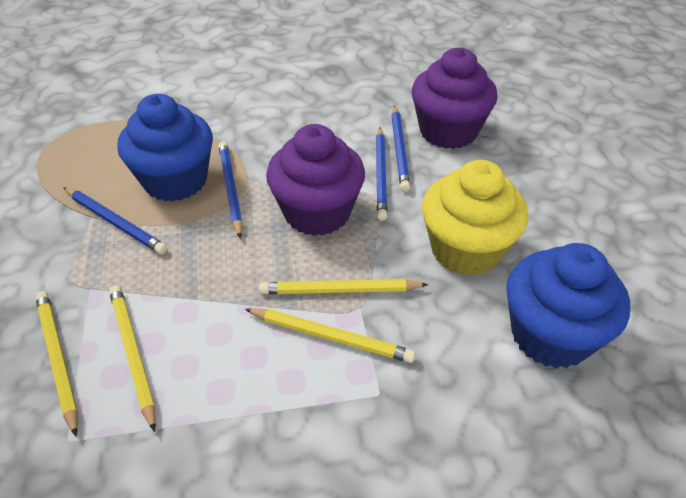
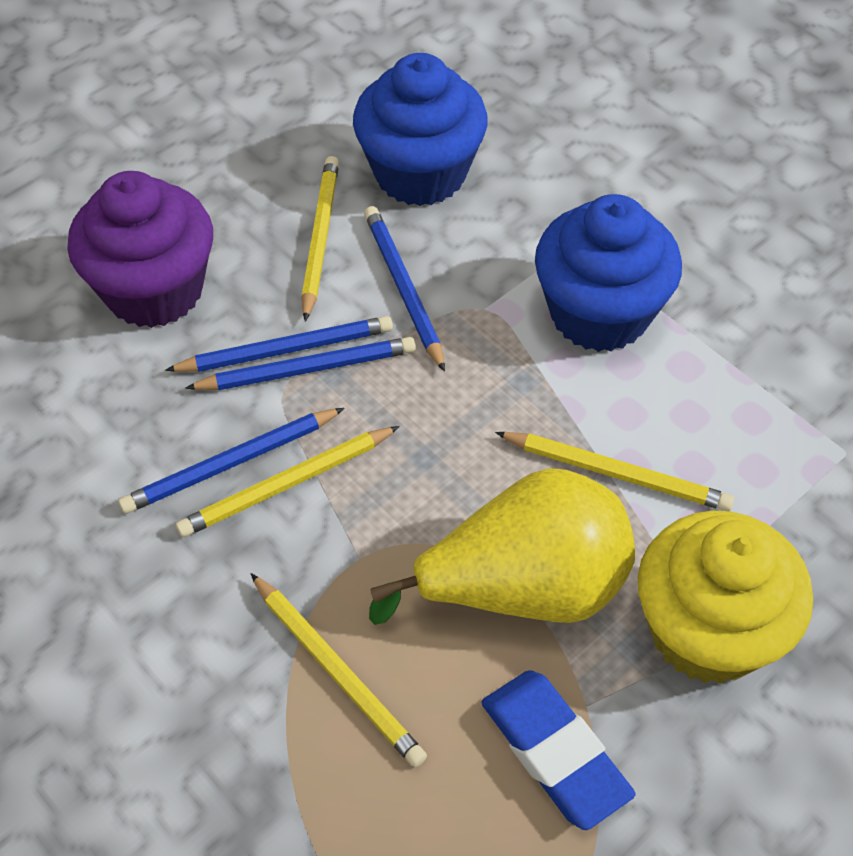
blue eraser: none = 0 -> [482,670,636,830] = 1
purple cupcake: [266,124,365,236] [412,48,498,149] = 2 -> [67,171,213,328] = 1
yellow pear: none = 0 -> [369,468,635,625] = 1

